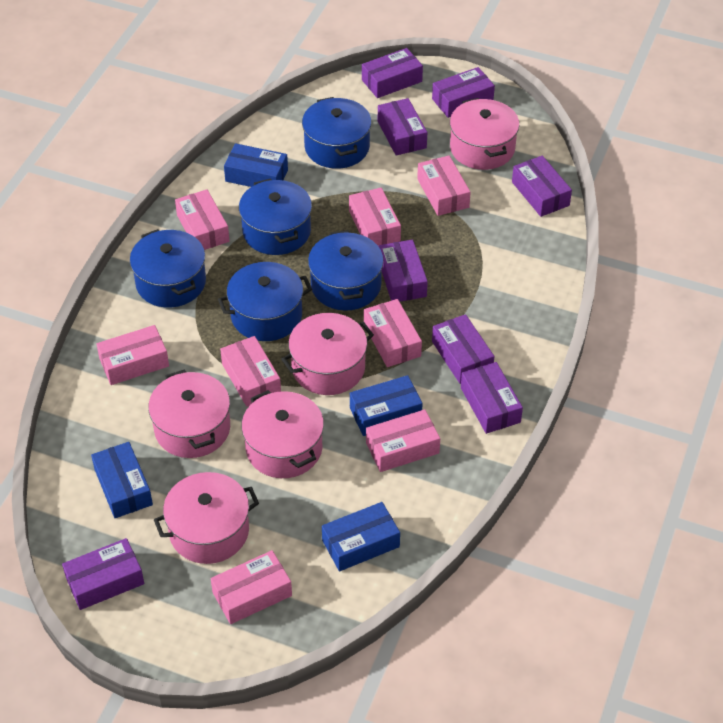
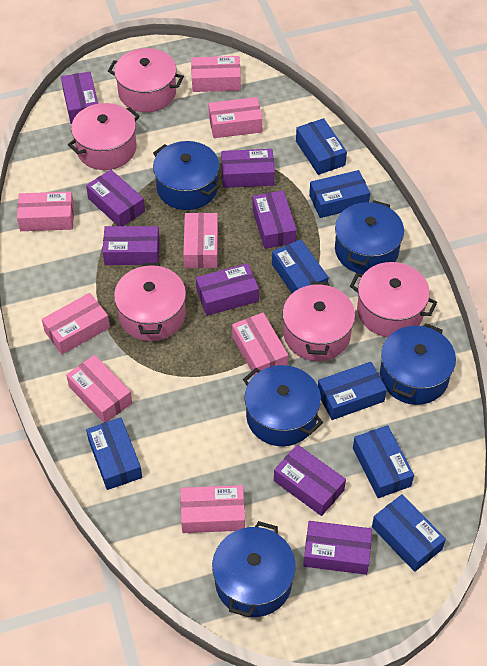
blue box: [91,442,153,518] [224,143,288,187] [322,502,400,571] [350,375,423,436] = 4 -> [86,417,142,490] [272,239,328,293] [296,118,347,175] [309,170,370,218] [318,362,387,420] [353,425,414,498] [372,494,446,572] = 7

